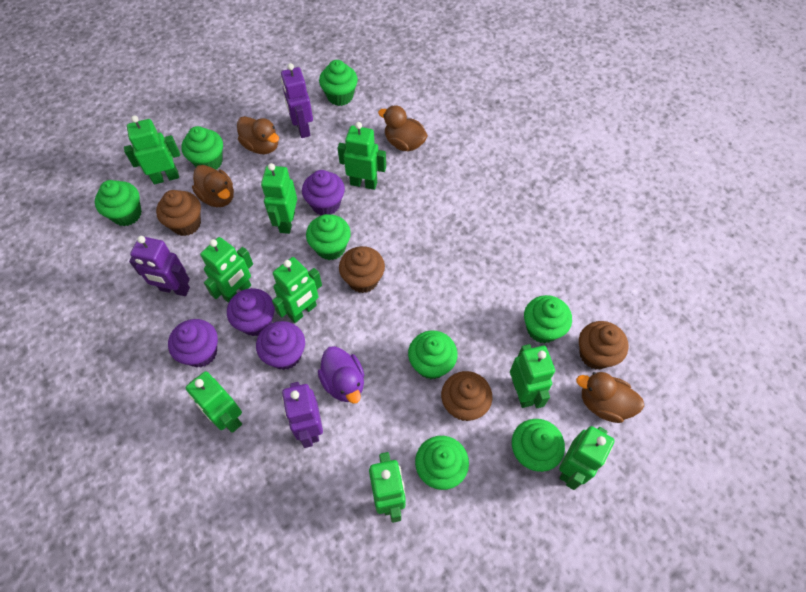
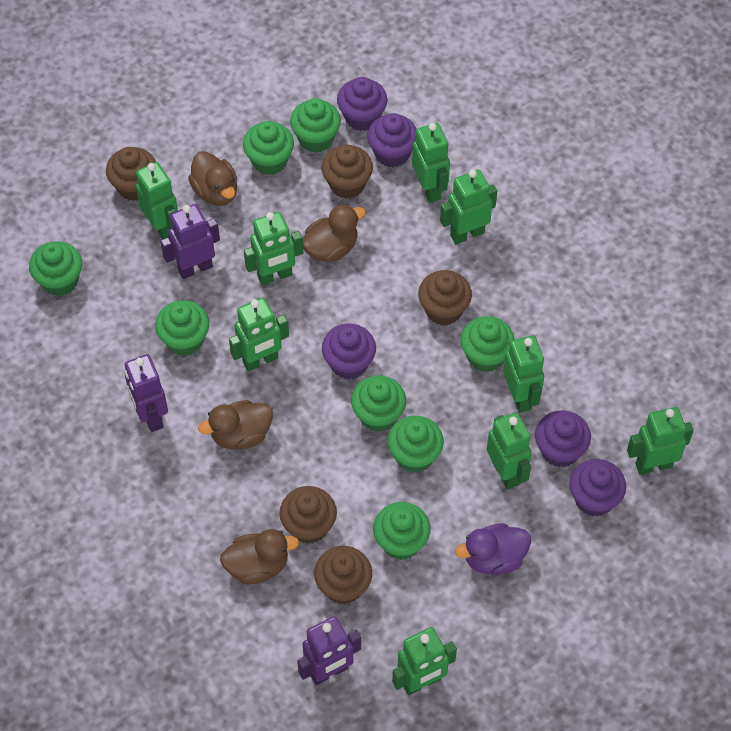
brown cupcake: [156,190,201,236] [339,246,385,293] [441,371,492,421] [579,321,629,370] = 4 -> [106,147,156,201] [280,486,337,544] [314,546,372,604] [321,144,373,199] [418,270,472,326] = 5
purple cupcake: [168,319,218,368] [227,288,275,336] [256,321,305,370] [302,170,345,215] = 4 -> [322,324,376,380] [337,77,388,131] [367,113,417,168] [535,410,591,467] [569,459,626,517] = 5

